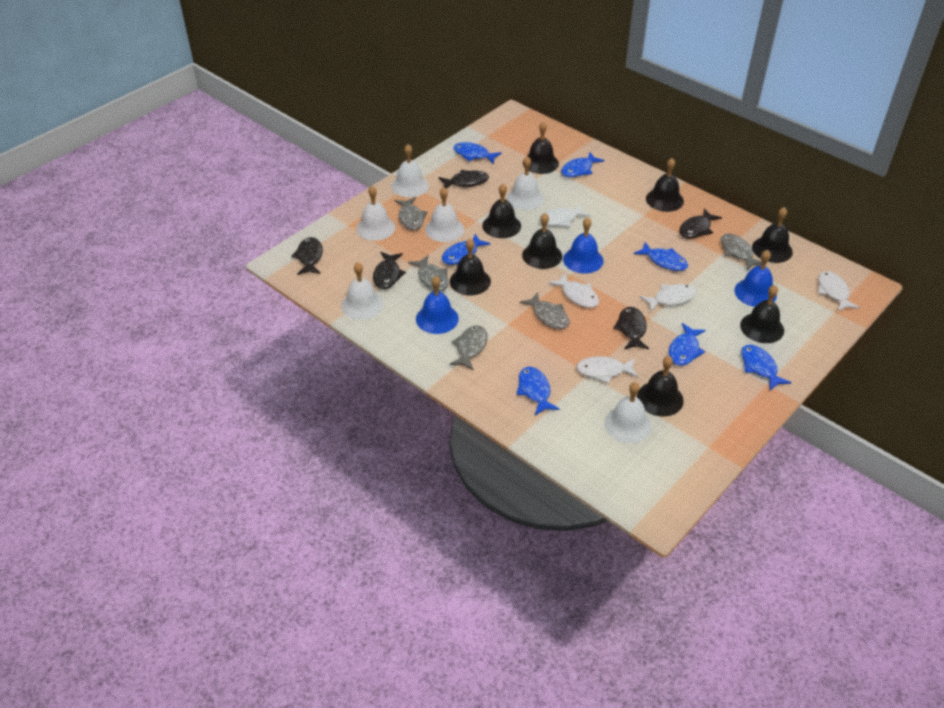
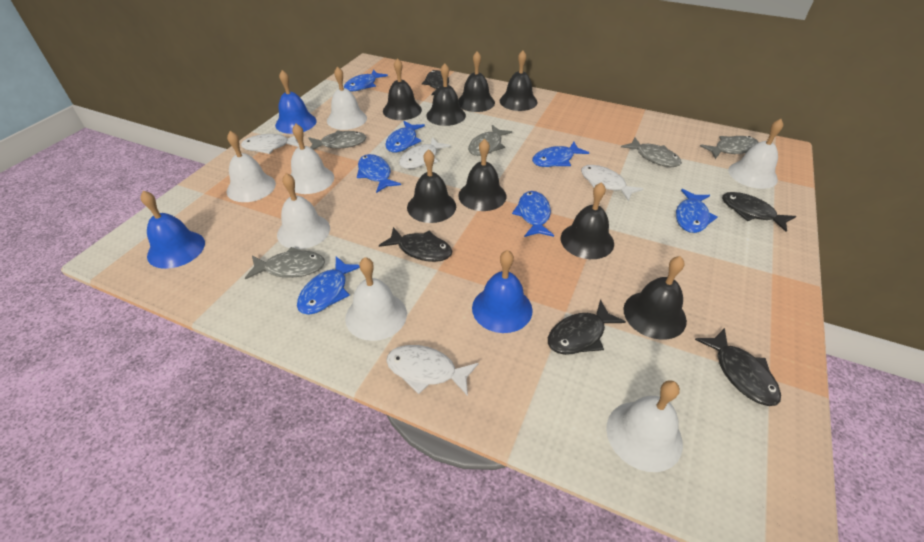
white bell: [341,262,384,320] [356,186,395,241] [392,144,429,197] [425,187,464,242] [507,156,544,210] [604,382,652,443] = 6 -> [227,131,276,202] [277,173,330,249] [291,124,334,194] [327,66,367,130] [345,257,407,341] [606,380,683,472] [728,119,783,189] = 7
white fish: [539,204,591,227] [548,273,599,308] [576,356,638,384] [640,284,696,312] [818,271,860,311] = 5 -> [241,134,299,154] [386,345,479,396] [399,137,451,169] [581,165,644,202] = 4

